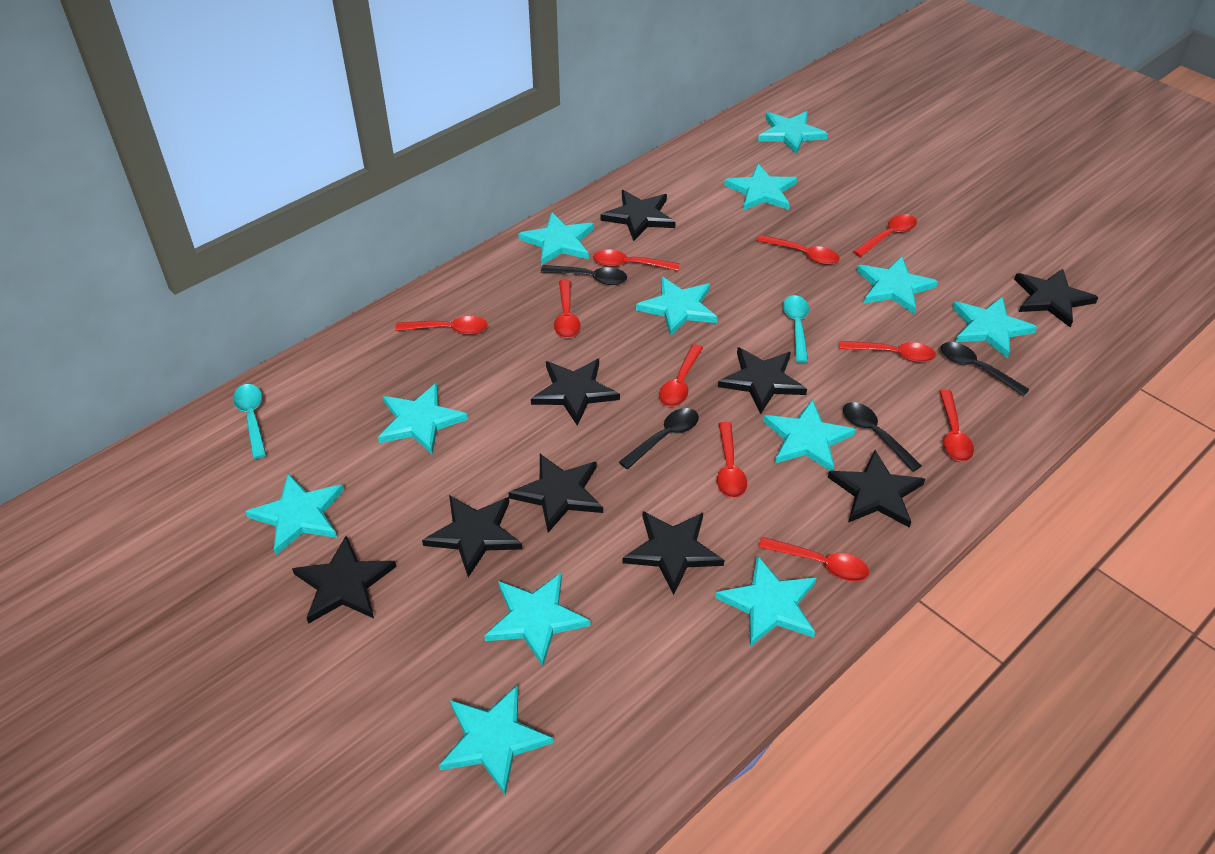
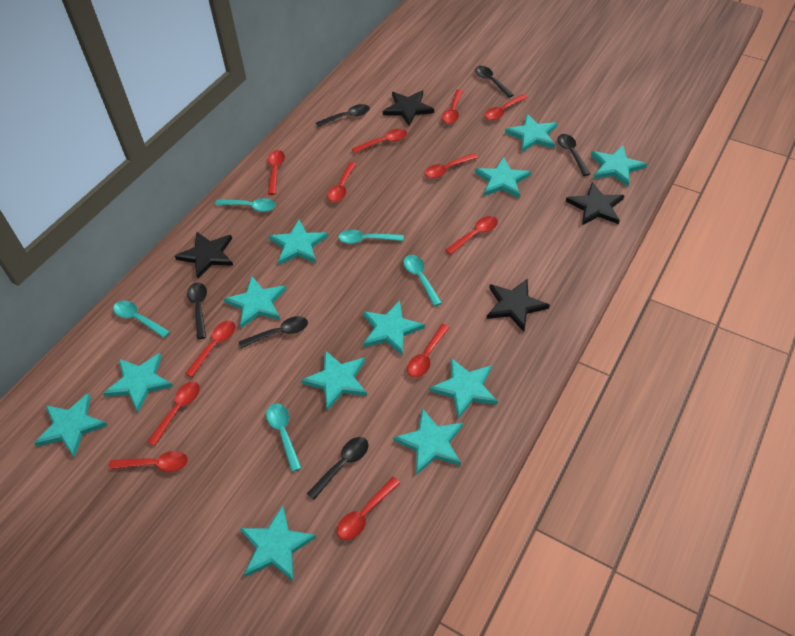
black spoon: [541,265,627,285] [619,408,699,469] [843,402,922,472] [941,342,1030,396] = 4 -> [187,283,207,339] [239,316,308,348] [306,437,369,500] [316,104,370,127] [475,66,514,98] [557,134,590,176] = 6
black star: [292,536,396,624] [422,495,522,577] [508,454,603,533] [531,359,620,426] [600,190,676,241] [623,511,724,595] [718,347,807,414] [828,450,925,528] [1014,269,1098,327] = 9 -> [175,231,233,279] [383,91,434,126] [487,278,550,332] [566,182,624,225] = 4
red spoon: [395,316,488,335] [554,280,581,338] [593,250,680,271] [659,344,703,407] [717,422,747,498] [757,235,840,265] [758,537,869,581] [839,341,936,363] [853,214,917,257] [939,390,974,462] = 10 -> [109,451,188,472] [147,382,200,446] [185,321,235,377] [268,150,285,195] [328,162,356,202] [337,477,400,540] [352,129,407,153] [407,324,450,378] [425,153,478,178] [442,90,463,124] [445,216,498,255] [484,94,528,120] = 12
turquoise spoon: [233,384,266,459] [783,295,809,363] = 2 -> [113,301,170,338] [215,198,276,212] [266,403,301,472] [338,230,404,244] [403,255,442,306] = 5

